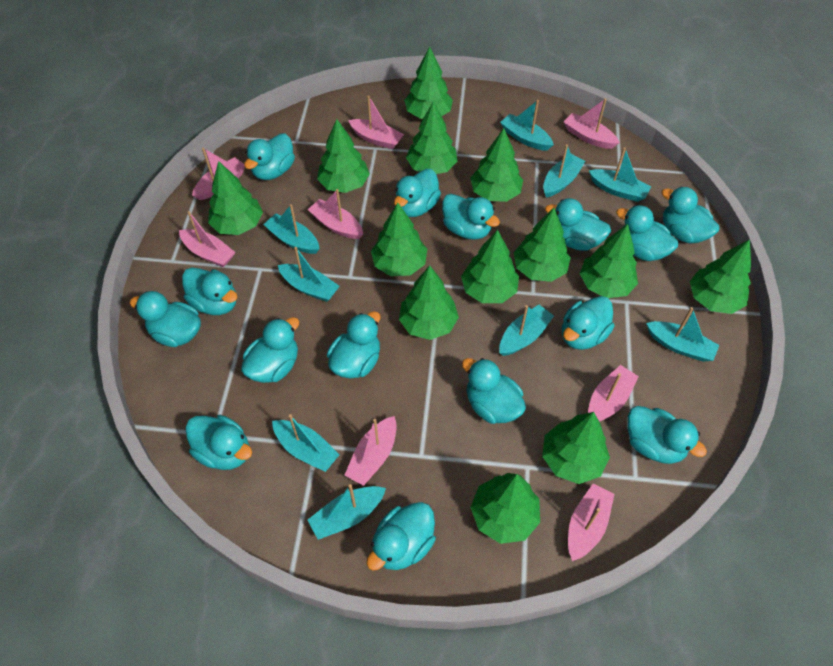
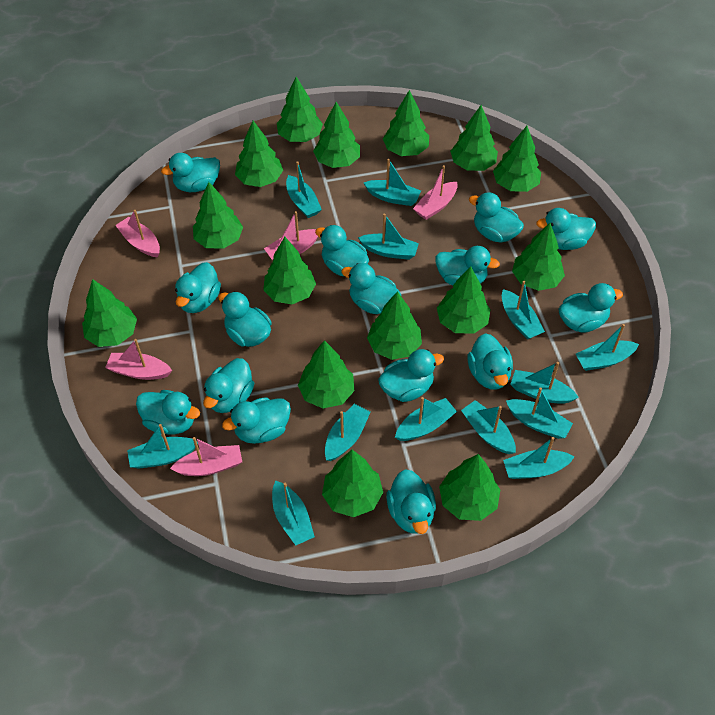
green tree: [208,161,263,235] [317,119,370,193] [371,203,427,276] [399,265,459,340] [404,47,453,119] [406,101,458,174] [461,230,519,303] [470,129,523,202] [471,473,540,544] [514,208,571,282] [542,412,610,484] [580,224,638,298] [690,239,751,314] = 13 -> [82,279,137,347] [193,182,243,249] [235,121,283,187] [263,237,316,304] [277,77,323,142] [298,340,354,408] [313,102,360,168] [322,450,383,517] [367,291,422,360] [383,90,429,156] [437,266,491,334] [439,454,500,521] [450,105,498,171] [493,126,541,192] [512,223,565,291] = 15
pink boat: [179,211,236,267] [192,148,245,200] [308,189,363,239] [344,416,397,486] [348,95,404,149] [564,98,620,149] [568,484,614,561] [588,365,639,422] = 8 -> [105,339,172,380] [115,210,160,258] [170,437,242,476] [264,211,318,260] [413,165,458,220] = 5
turquoise boat: [263,204,319,254] [272,414,339,472] [278,247,340,302] [308,484,386,540] [499,305,554,356] [500,100,554,151] [543,144,585,198] [589,147,651,202] [646,307,719,362] = 9 -> [127,424,198,469] [272,481,315,545] [286,161,322,218] [325,404,371,461] [358,214,419,260] [364,159,421,206] [395,397,457,441] [461,400,516,454] [502,281,545,340] [503,437,574,479] [506,387,573,439] [510,362,579,404] [576,324,639,371] = 13

